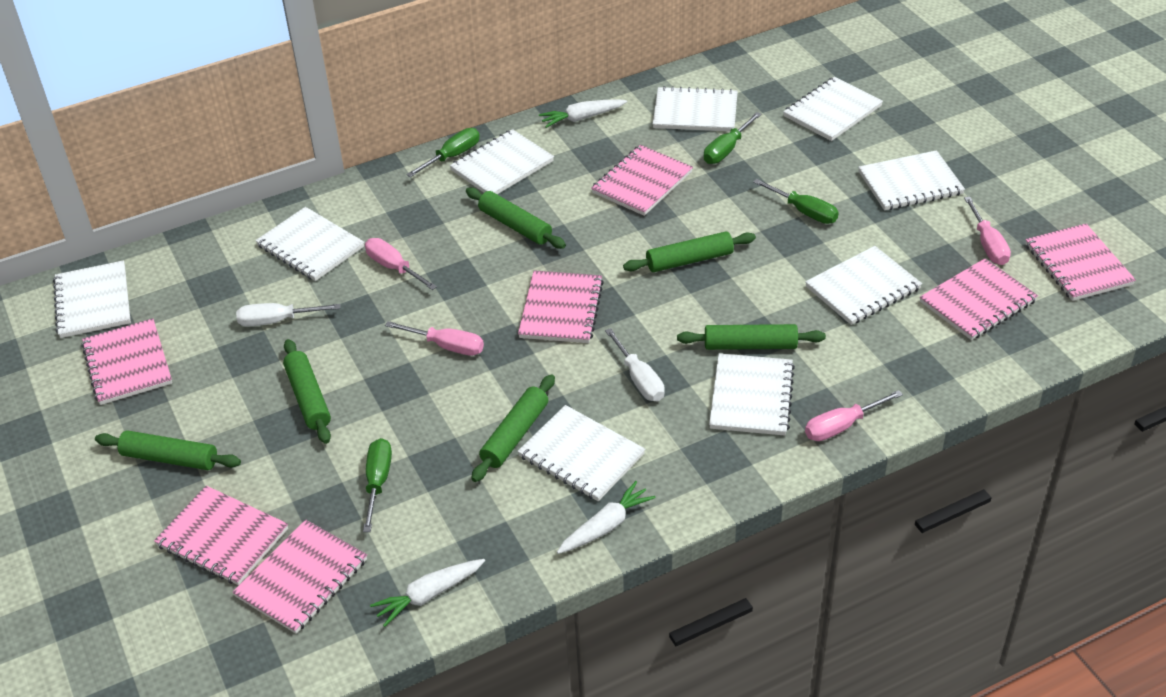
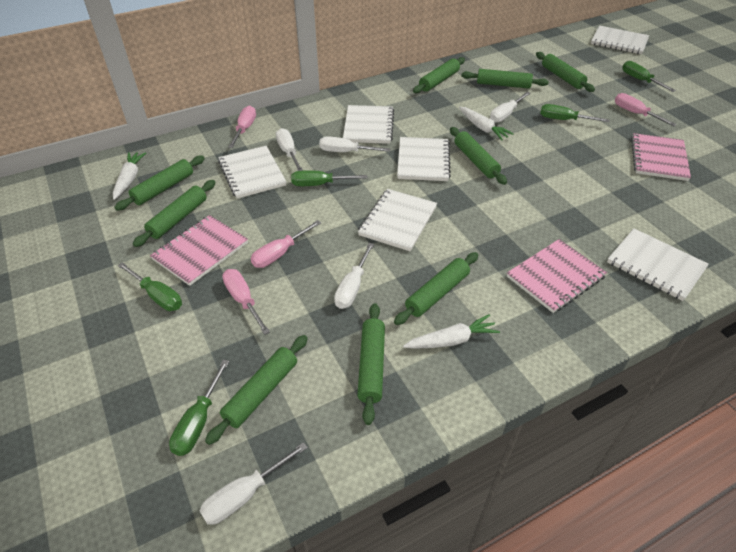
green rolling pin: [95,430,241,470] [283,339,331,444] [466,188,566,249] [471,374,555,482] [623,231,756,272] [677,324,826,350] = 6 -> [114,156,205,211] [133,180,215,247] [205,335,308,445] [357,303,385,425] [394,252,478,325] [413,57,465,93] [450,127,507,185] [461,69,549,89] [536,52,595,92] = 9
green screwdriver: [363,438,392,532] [406,128,480,177] [704,112,762,164] [753,179,839,224] = 4 -> [118,262,182,311] [169,359,229,456] [291,170,367,186] [540,104,610,122] [622,61,676,92] = 5
pink notebook: [81,318,172,405] [154,486,288,585] [232,519,367,634] [518,270,604,343] [591,145,693,216] [920,258,1038,340] [1025,224,1136,301] = 7 -> [150,215,248,286] [507,239,607,313] [631,133,691,181] = 3
white notebook: [53,260,131,338] [255,207,364,281] [450,129,554,194] [517,405,645,501] [653,86,738,131] [709,353,795,436] [783,77,883,141] [805,246,922,325] [858,150,965,210] = 9 -> [218,146,286,198] [343,105,394,144] [358,189,437,251] [397,137,451,181] [591,26,649,54] [607,228,709,301] = 6
white screwdriver: [236,303,340,327] [605,328,665,401] = 2 -> [199,442,308,525] [276,128,303,171] [319,136,390,152] [334,243,374,309] [490,92,531,123] = 5

